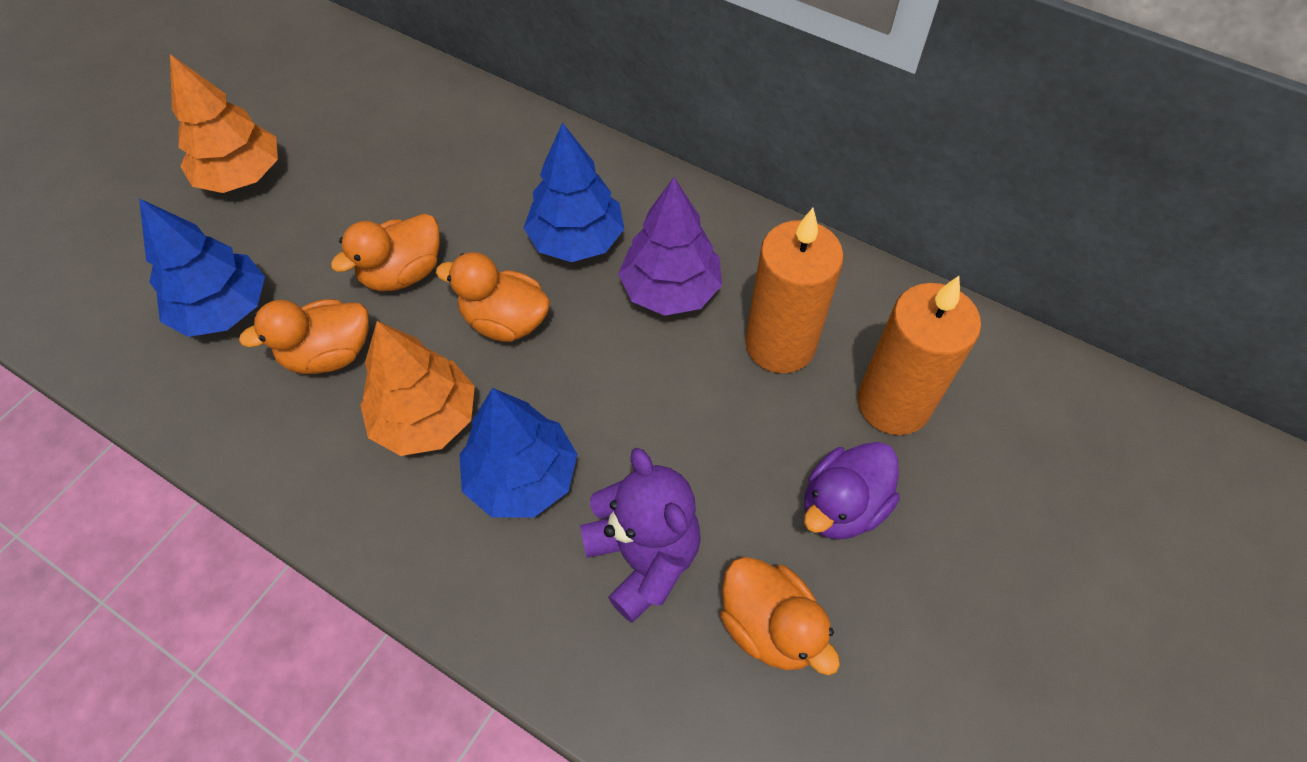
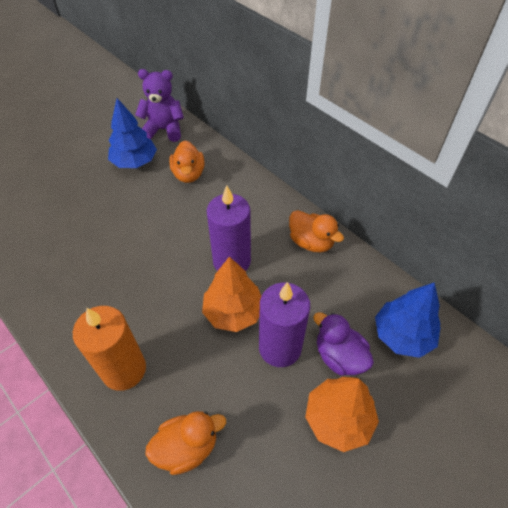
blue tree: [139,198,265,337] [459,388,578,518] [524,123,624,262] = 3 -> [108,98,157,168] [375,282,441,358] = 2
orange candle: [745,208,844,373] [858,276,981,435] = 2 -> [73,306,146,391] = 1
orange duck: [239,299,369,374] [331,213,439,291] [436,252,550,342] [720,557,840,675] = 4 -> [145,411,226,475] [169,141,204,183] [289,210,344,252] = 3
purple candle: none = 0 -> [207,185,251,271] [259,282,310,367] = 2
purple tree: [618,177,722,316] = 1 -> none = 0

